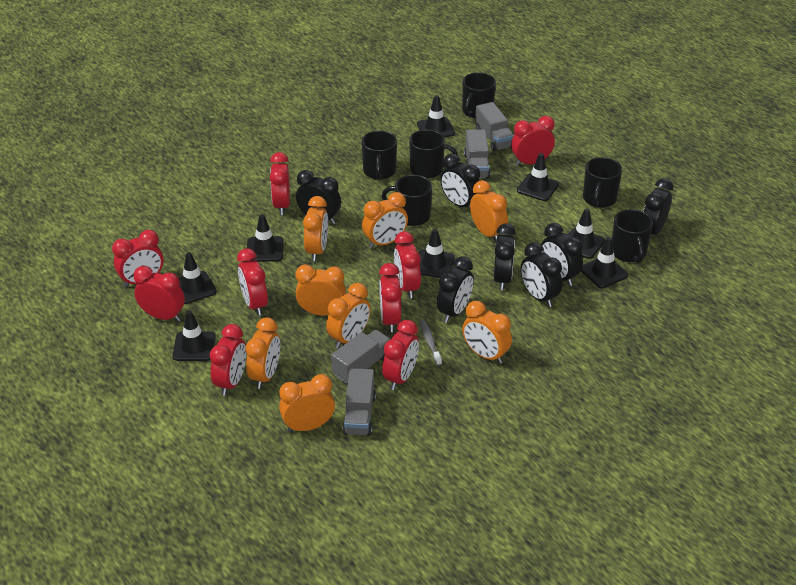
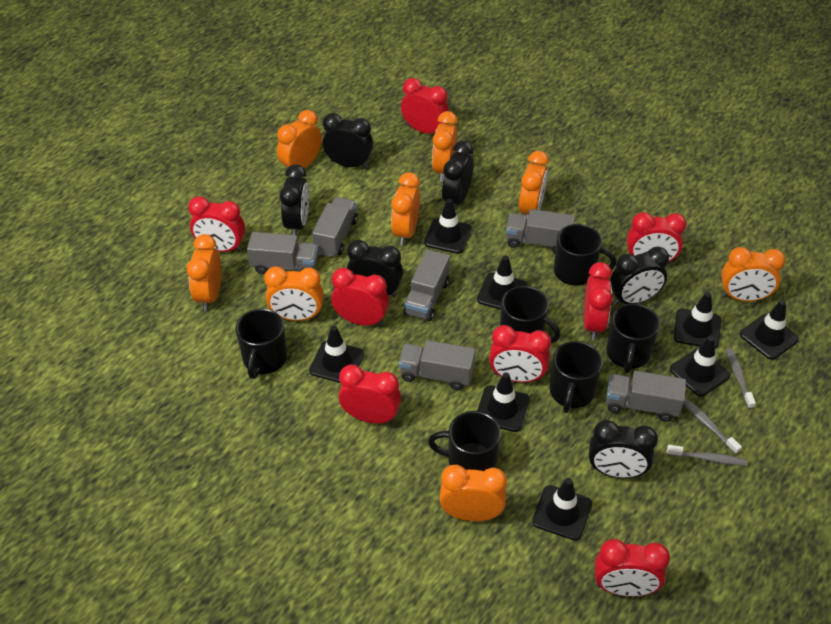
black clock: [296,170,341,224] [437,256,473,323] [440,154,481,212] [494,223,516,290] [521,242,562,307] [541,223,583,286] [643,178,673,237] = 7 -> [280,164,309,235] [323,113,373,168] [347,240,403,297] [442,141,473,207] [589,420,658,478] [610,247,669,306] = 6
grey toothbrush: [420,320,442,366] = 1 -> [667,445,747,466] [684,398,742,454] [726,348,756,409] = 3
grey truck: [331,330,391,384] [342,368,376,436] [464,129,491,179] [475,102,514,152] = 4 -> [247,232,318,274] [312,197,358,257] [399,340,475,390] [403,249,450,321] [506,209,575,253] [606,371,686,422] = 6
red clock: [112,230,163,287] [134,266,185,322] [210,324,246,396] [237,248,268,316] [270,152,290,215] [379,263,402,332] [382,320,419,390] [394,231,421,299] [511,116,555,166] = 9 -> [188,196,245,252] [331,268,389,326] [339,365,401,424] [401,78,449,134] [489,325,551,383] [584,262,613,340] [595,539,670,596] [627,212,686,264] = 8

